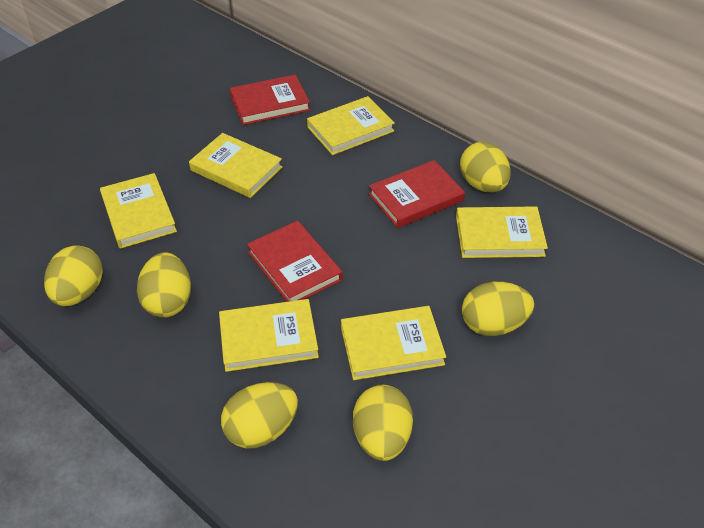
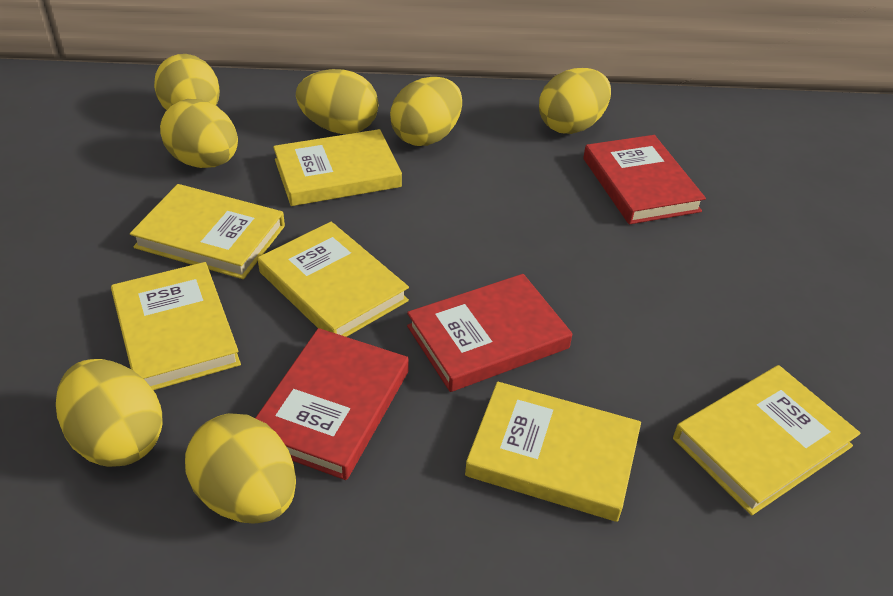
yellow egg: [44,245,103,306] [137,252,191,318] [221,382,298,448] [353,385,413,461] [460,142,511,193] [462,282,534,336] = 6 -> [56,359,163,467] [154,54,220,110] [160,99,238,168] [185,413,296,524] [296,69,379,134] [390,77,462,146] [539,68,611,134] = 7

